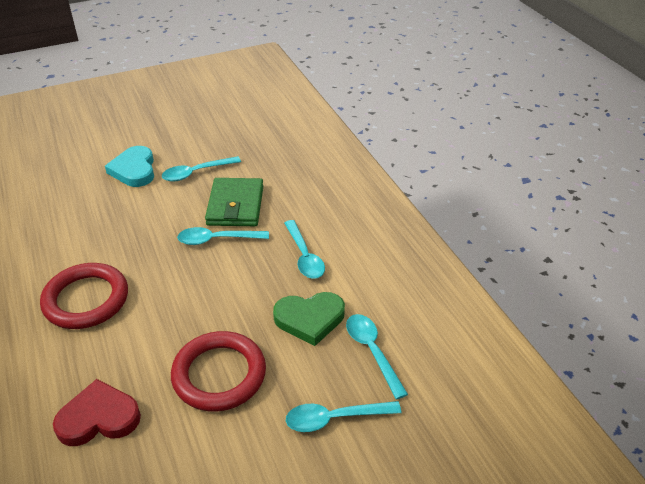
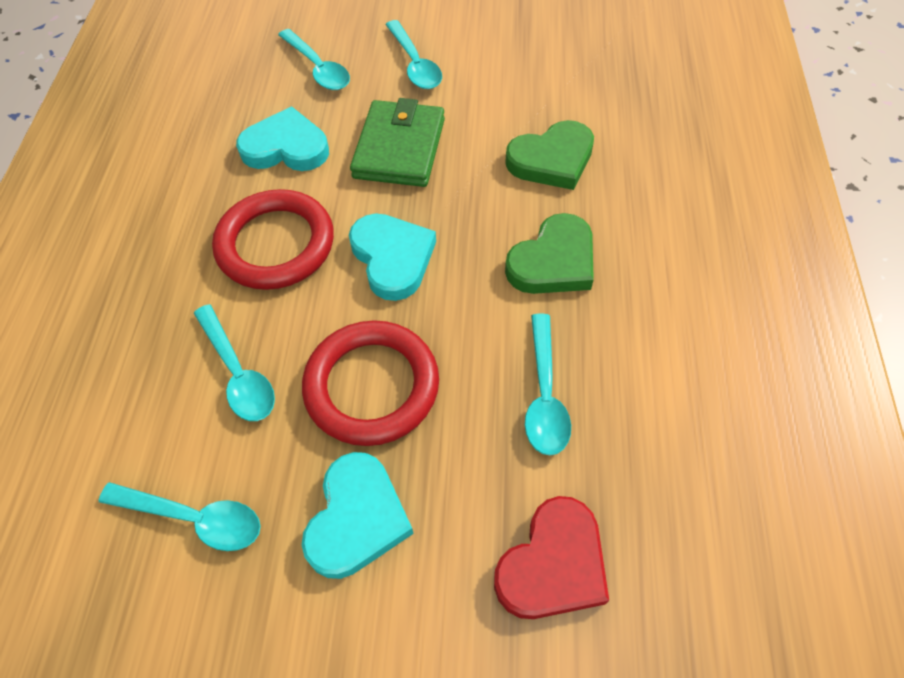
green heart: [273,292,345,346] = 1 -> [505,120,594,190] [505,213,594,294] = 2
turquoise heart: [105,146,154,187] = 1 -> [236,106,329,171] [302,452,414,579] [349,213,436,301] = 3

